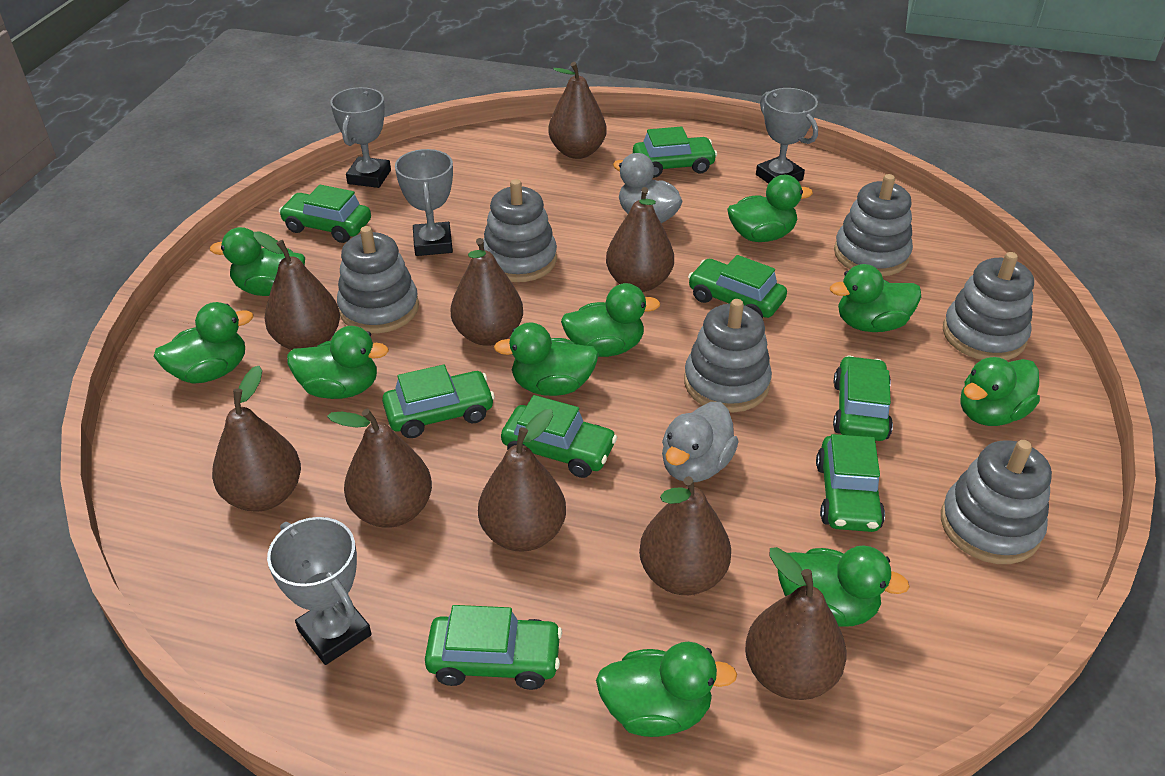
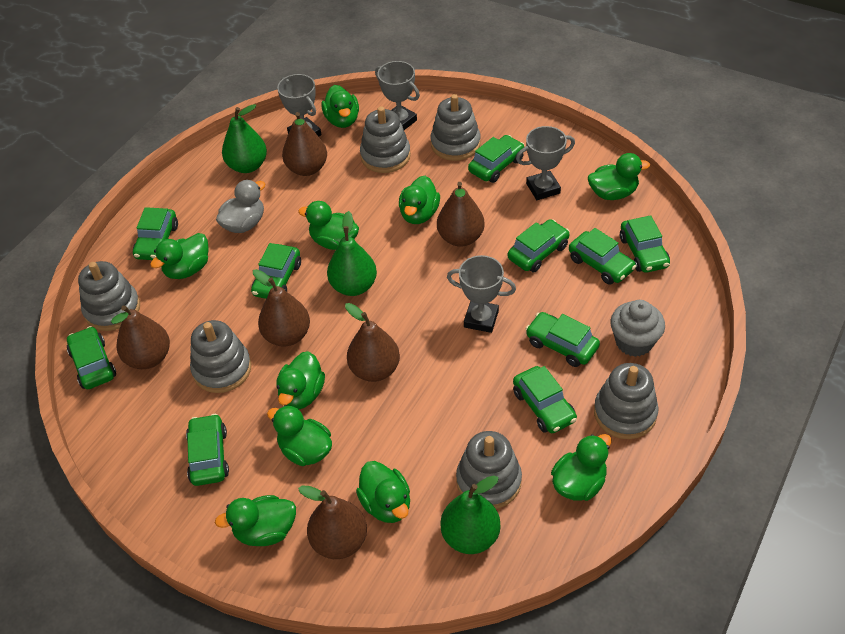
brown pear: [212,366,301,512] [254,231,340,350] [327,409,432,528] [451,238,523,346] [478,409,566,552] [548,62,607,159] [606,187,674,292] [639,476,731,595] [745,547,846,700] = 9 -> [111,305,170,369] [253,269,310,347] [282,112,327,176] [298,485,367,559] [345,303,400,382] [437,182,485,247] = 6
green car: [279,185,371,243] [382,365,495,438] [425,605,562,690] [501,395,617,478] [633,126,717,178] [688,255,787,318] [816,434,885,532] [833,356,893,441] = 8 -> [67,326,116,389] [133,207,178,260] [186,414,229,486] [251,243,301,299] [468,135,525,183] [508,219,570,273] [513,366,577,433] [526,312,600,367] [569,228,636,285] [620,215,670,273] = 10
green pear: none = 0 -> [222,104,267,173] [327,211,377,296] [441,475,501,554] = 3
grey cupcake: none = 0 -> [610,300,665,357] = 1
grey duck: [613,153,683,223] [662,402,739,482] = 2 -> [216,180,265,233] = 1

